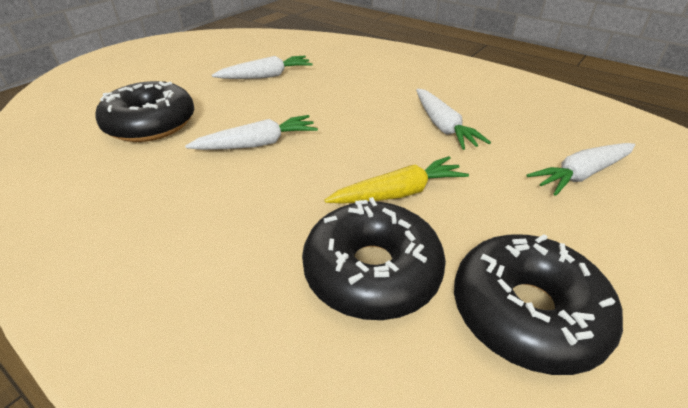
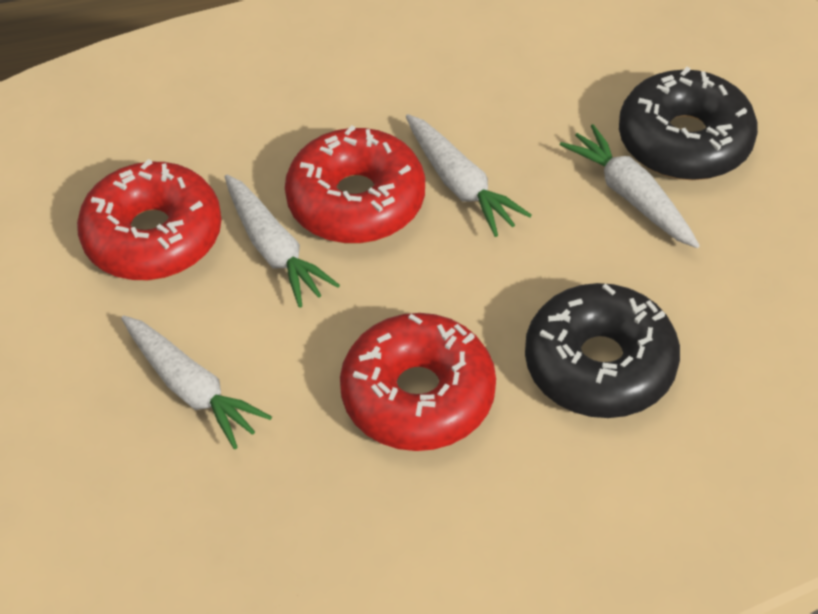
black donut: [95,81,194,142] [302,197,446,320] [454,234,623,375] = 3 -> [525,283,680,418] [619,67,758,180] = 2
red donut: none = 0 -> [77,159,222,280] [285,125,425,244] [340,313,496,451] = 3
yellow carrot: [324,156,469,203] = 1 -> none = 0

